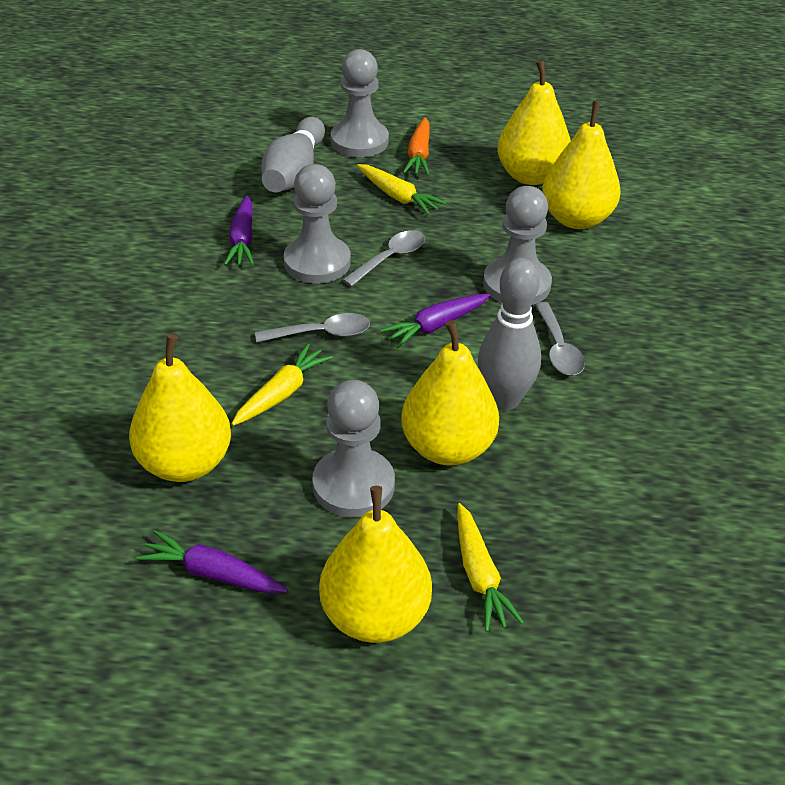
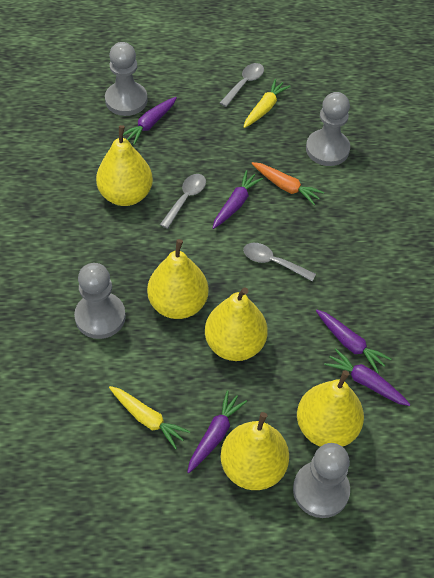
grey bowling pin: [261,117,325,192] [478,258,541,411] = 2 -> none = 0
purple carrot: [136,530,288,594] [224,195,254,265] [380,294,490,348] = 3 -> [123,97,177,145] [187,390,247,473] [213,170,263,229] [316,310,392,373] [324,348,411,406] = 5
yellow carrot: [232,343,333,426] [357,164,446,215] [457,503,524,632] = 3 -> [109,386,190,449] [244,79,291,128] = 2

